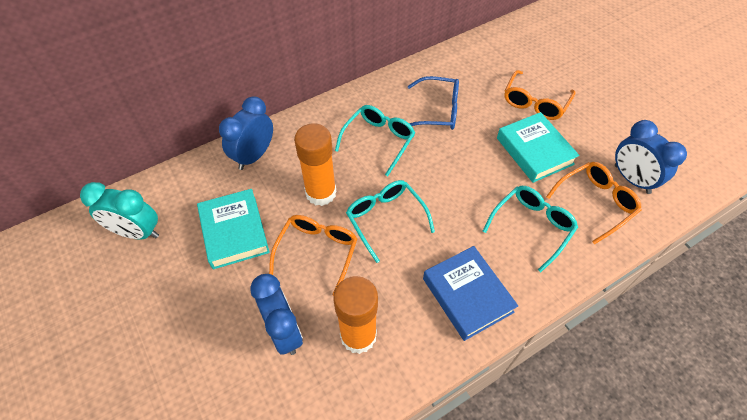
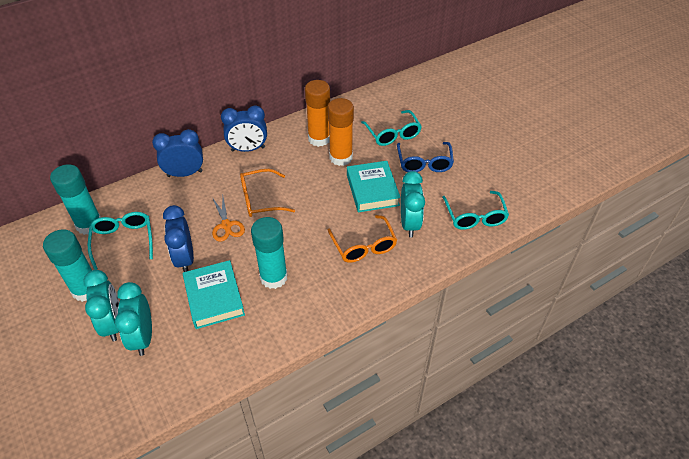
blue book: [423,246,518,341] = 1 -> none = 0
orange glasses: [269,215,358,295] [504,70,576,120] [546,162,642,244] = 3 -> [240,169,295,217] [328,215,397,263] = 2
orange scissors: none = 0 -> [212,197,245,242] = 1
turquoise clock: [80,182,159,240] = 1 -> [83,270,119,341] [115,282,152,356] [401,171,425,237] = 3
turquoise glue stick: none = 0 -> [43,229,92,302] [50,164,101,235] [251,217,288,289] = 3

